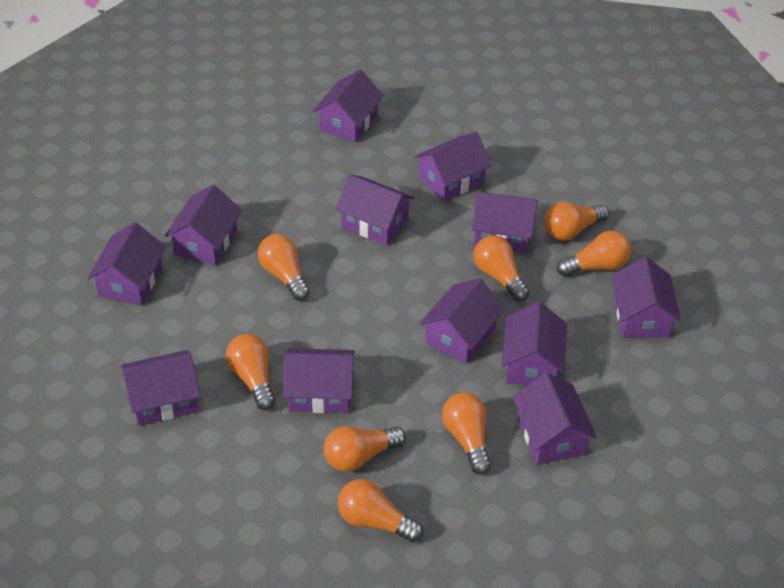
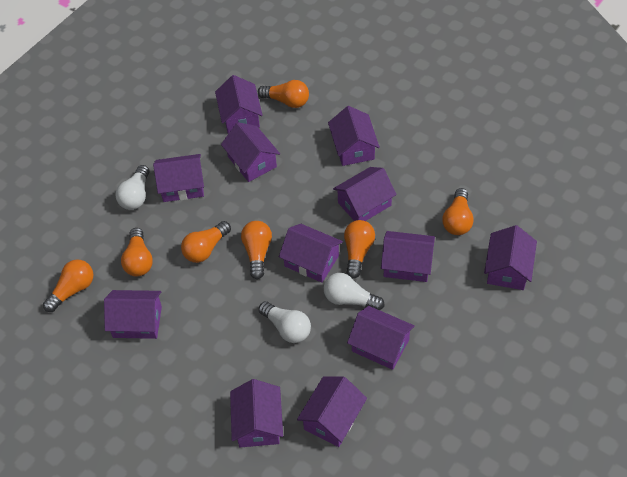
orange light bulb: [226,334,275,410] [258,234,310,301] [324,426,406,472] [338,479,424,543] [442,392,491,475] [474,235,529,302] [545,202,609,241] [557,231,631,277] = 8 -> [43,260,93,312] [121,228,153,277] [181,221,231,263] [241,221,272,279] [258,80,309,108] [344,220,375,279] [442,188,474,235] = 7
white light bulb: none = 0 -> [116,165,149,210] [258,301,311,343] [324,273,384,310] = 3

